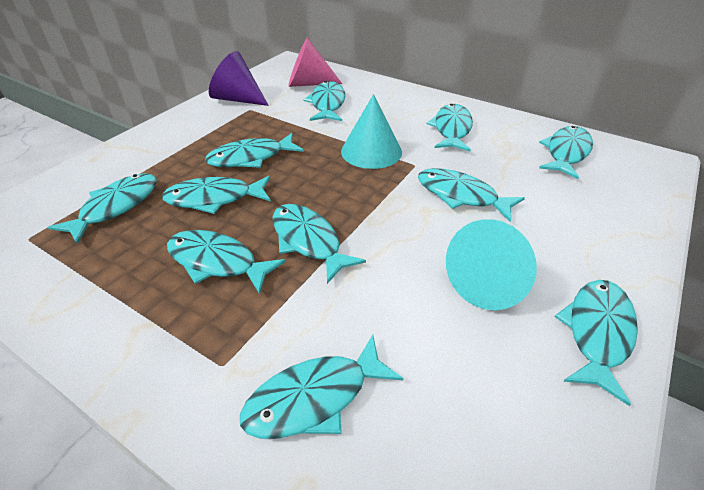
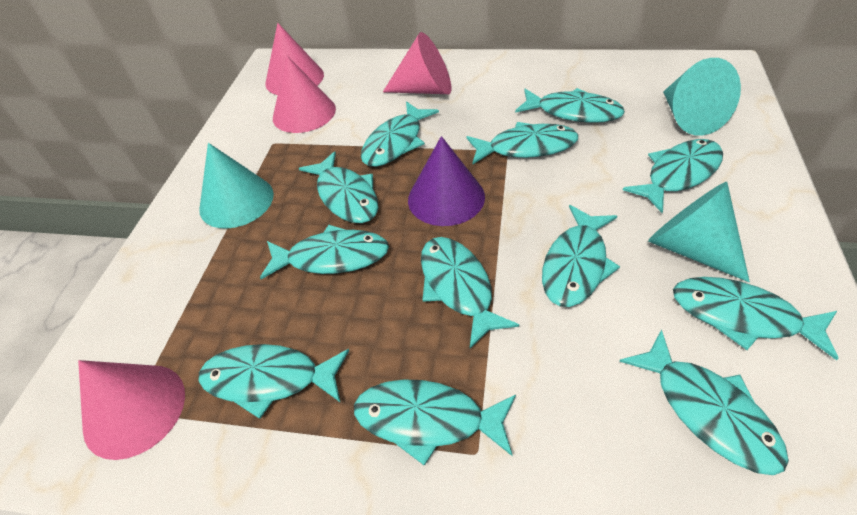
pink cone: [288,38,342,87] = 1 -> [78,360,185,460] [265,23,324,95] [273,55,336,133] [383,32,451,94] = 4
turquoise cone: [341,94,402,169] [446,219,537,310] = 2 -> [199,143,274,229] [648,182,750,282] [663,58,741,136] = 3
turquoise fish: [48,173,157,244] [162,176,271,214] [167,230,286,295] [205,133,304,168] [240,335,403,439] [272,204,366,284] [303,81,345,121] [418,168,525,222] [426,104,473,151] [539,126,593,179] [555,280,638,406] = 11 -> [198,344,349,419] [260,225,389,279] [299,151,378,223] [354,379,516,466] [361,101,439,167] [421,237,519,348] [466,122,578,164] [515,88,625,123] [542,205,620,307] [619,329,789,475] [623,139,723,213] [673,277,839,360] = 12

